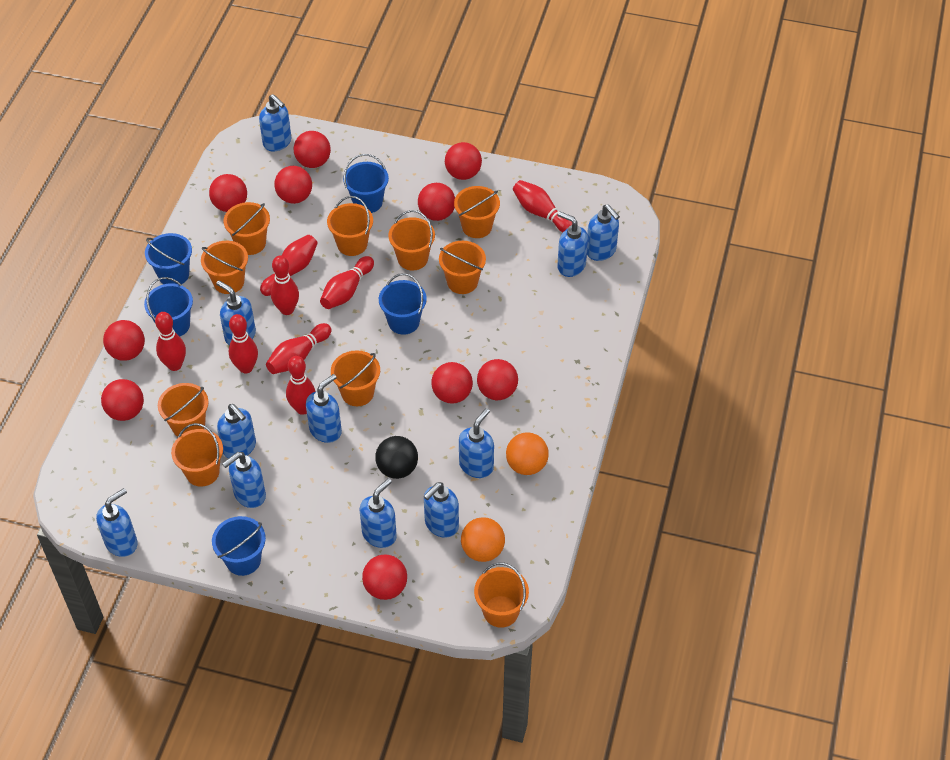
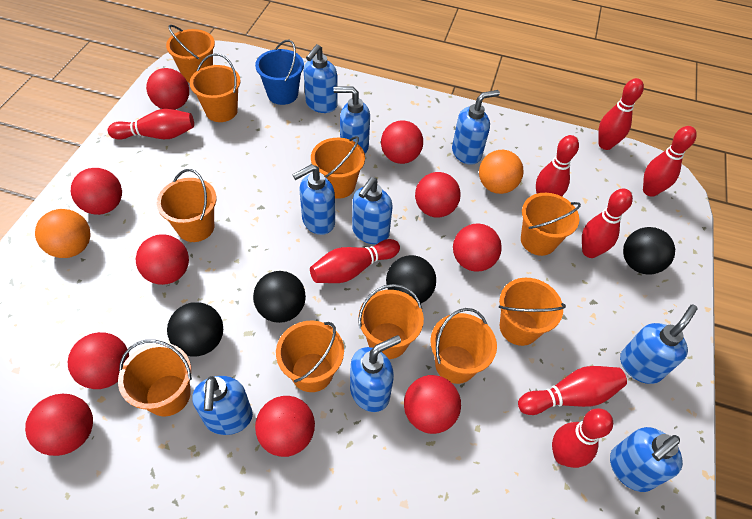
black ball: [375,436,418,479] = 1 -> [167,302,223,357] [253,271,306,323] [386,255,436,303] [623,227,675,274] = 4
blue bucket: [144,277,193,336] [145,233,192,284] [212,516,266,576] [343,154,389,213] [379,273,427,335] = 5 -> [255,40,304,105] = 1
blue soap dispenser: [96,488,138,557] [216,281,256,345] [217,404,256,458] [222,452,266,508] [259,94,291,152] [306,374,342,443] [360,478,397,548] [424,482,459,538] [459,408,494,478] [557,211,588,277] [587,204,620,261] = 11 -> [192,376,253,435] [292,164,335,235] [304,44,338,113] [333,87,370,154] [350,335,401,412] [352,177,393,244] [452,90,500,165] [610,427,683,492] [620,304,698,384] = 9

